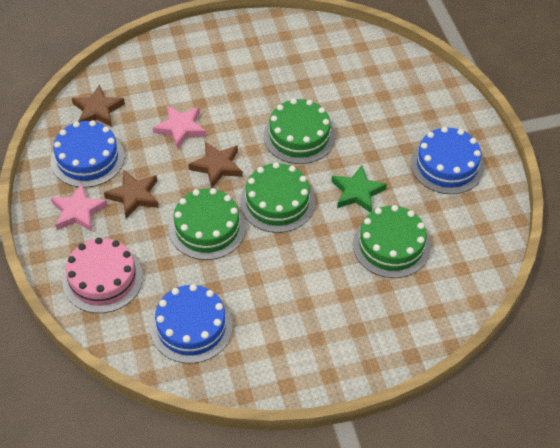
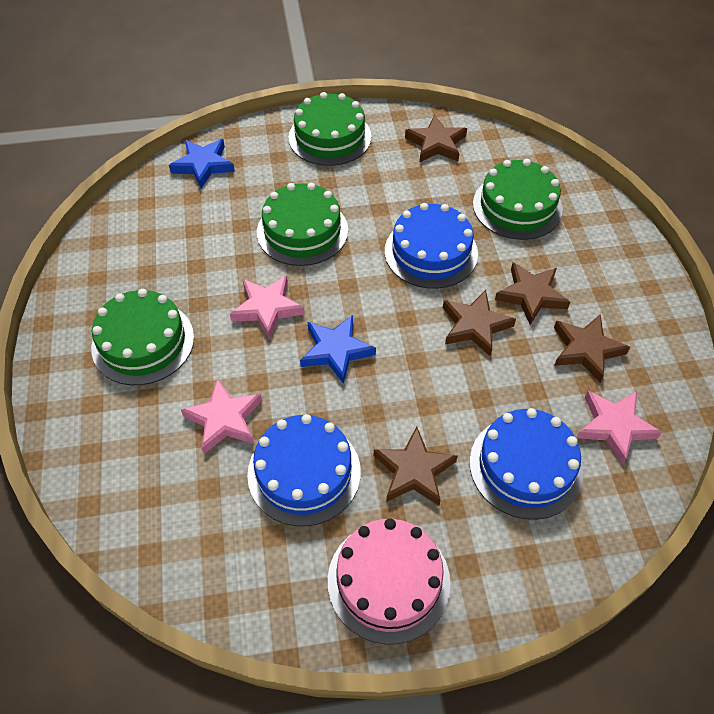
blue star: none = 0 -> [169,139,235,188] [300,315,376,384] = 2
brown star: [72,84,125,127] [104,170,159,218] [188,142,243,188] = 3 -> [374,427,458,506] [405,115,467,162] [443,290,516,357] [495,262,570,325] [554,314,630,383] = 5
green star: [332,165,387,213] = 1 -> none = 0
pink star: [51,183,108,232] [153,105,206,150] = 2 -> [181,378,262,454] [230,275,305,339] [577,391,662,465] = 3

